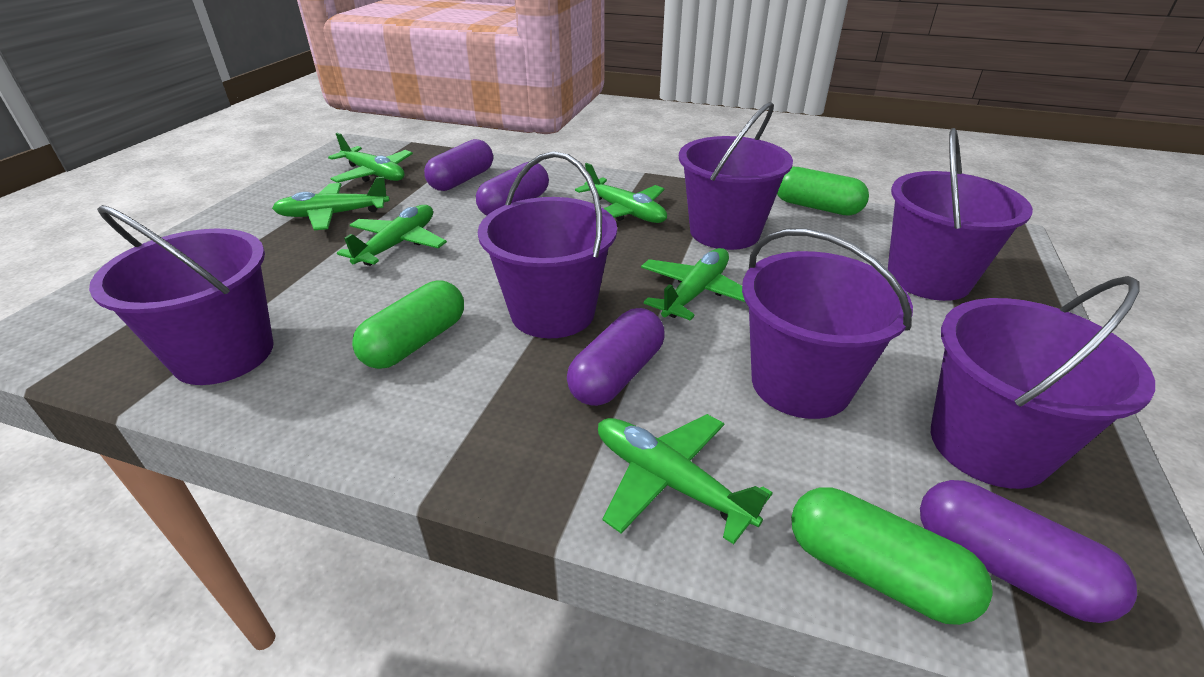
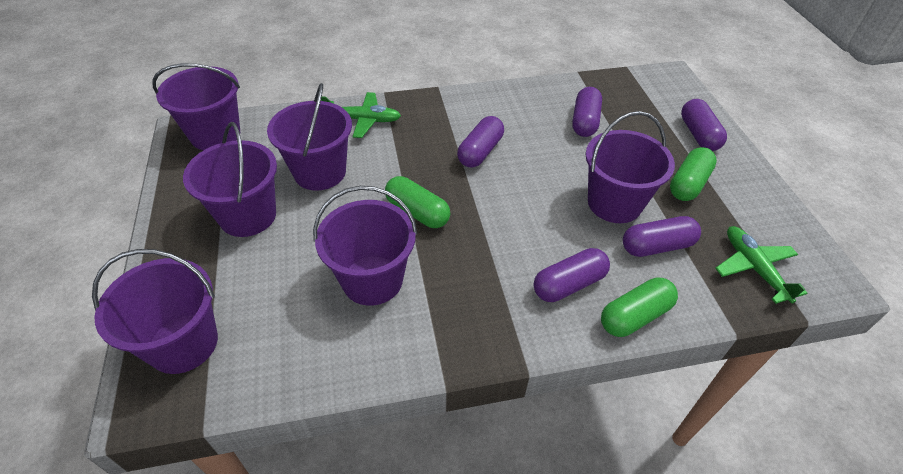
green plane: [272,177,390,230] [328,133,413,183] [337,205,447,266] [575,163,667,223] [598,414,772,544] [641,248,745,321] = 6 -> [321,92,401,138] [715,226,807,304] = 2
purple capsule: [424,139,493,191] [476,162,549,216] [567,308,665,406] [920,480,1137,623] = 4 -> [457,116,504,168] [534,248,610,302] [572,87,602,137] [623,216,701,257] [681,99,727,151] = 5

